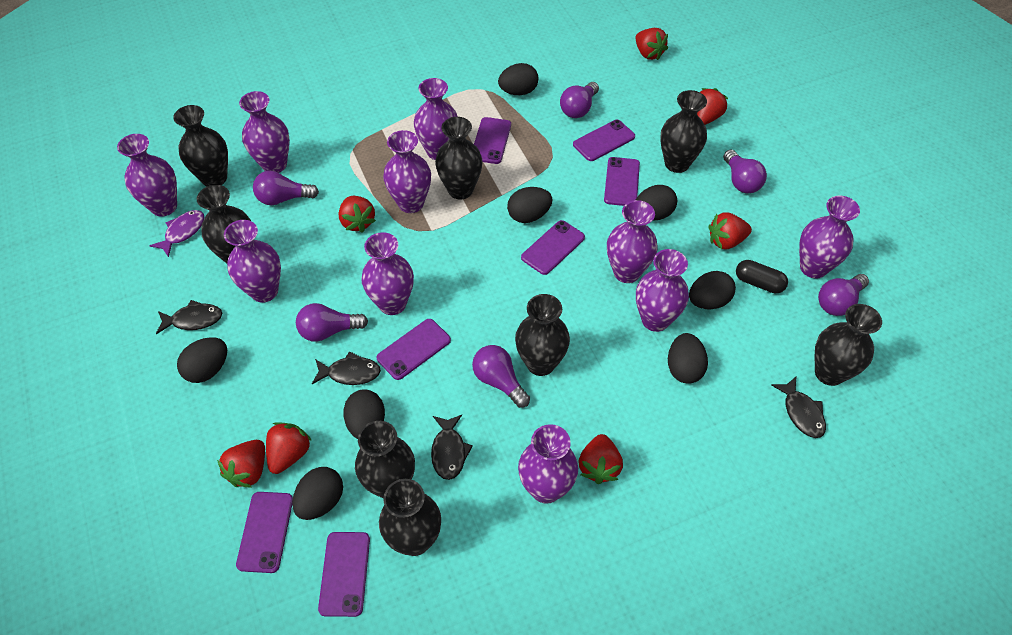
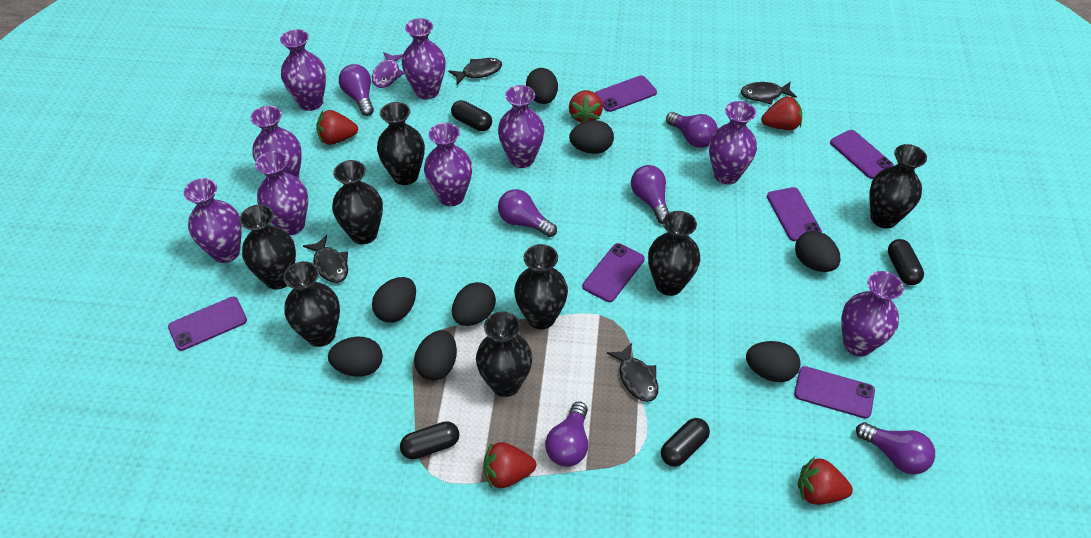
black capsule: [736,260,788,293] = 1 -> [400,421,459,459] [451,100,492,131] [661,418,710,467] [888,239,924,285] = 4
purple phone: [236,492,293,573] [318,532,370,617] [377,319,451,380] [474,117,511,164] [521,220,585,275] [573,120,635,161] [604,157,640,206] = 7 -> [168,297,247,351] [583,243,645,302] [595,75,657,112] [767,187,822,241] [794,366,875,419] [830,130,894,179] = 6
purple vase: [117,134,177,217] [224,220,281,303] [239,91,290,173] [361,232,414,315] [383,130,431,213] [414,78,458,160] [518,424,578,504] [607,200,658,283] [636,249,689,332] [799,196,860,278] = 10 -> [184,178,242,263] [251,106,302,178] [255,151,308,235] [280,29,326,111] [402,18,445,100] [424,123,472,206] [498,85,545,168] [709,101,757,184] [841,271,904,357] = 9
red strawberry: [217,440,265,488] [266,422,312,474] [339,196,376,233] [579,434,623,484] [636,28,668,60] [697,88,728,125] [708,212,752,249] = 7 -> [316,110,358,145] [484,442,536,488] [569,90,603,123] [761,96,802,130] [798,457,853,505] = 5

